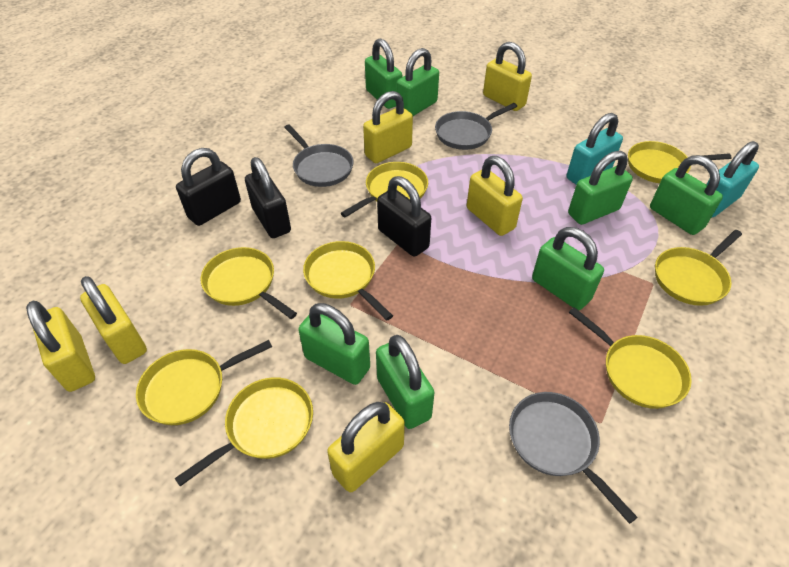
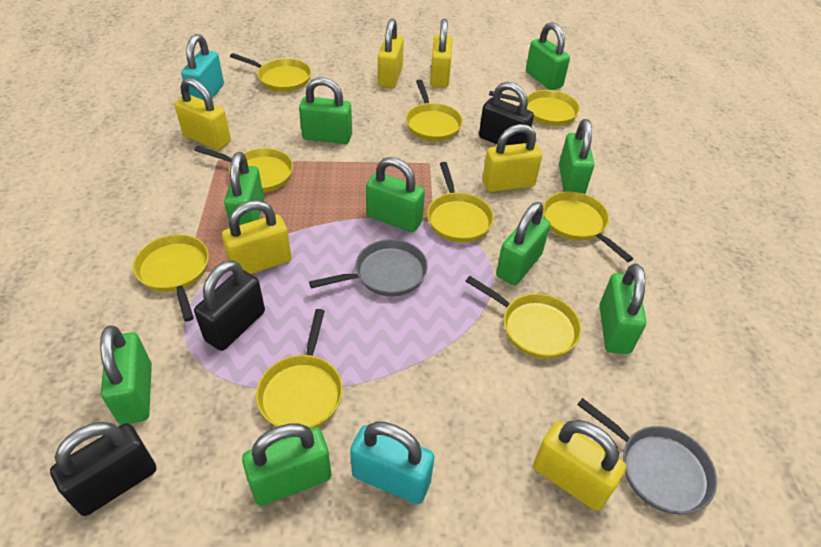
green padlock: [298,303,370,385] [365,38,402,109] [376,335,435,429] [397,48,439,116] [532,227,604,310] [568,151,633,225] [650,155,723,235] = 7 -> [100,325,152,424] [224,152,264,225] [242,423,331,506] [299,77,352,144] [366,157,425,232] [496,202,550,285] [526,22,570,90] [559,119,594,194] [599,263,646,354] = 9
grey pan: [284,124,353,187] [435,103,517,150] [509,392,638,524] = 3 -> [309,239,428,296] [577,398,717,514] = 2
yellow pan: [136,340,272,425] [175,377,313,486] [201,247,297,319] [303,241,393,321] [341,162,428,218] [569,307,692,409] [628,141,732,183] [655,230,742,306] = 8 -> [133,234,209,322] [194,146,293,193] [230,53,311,92] [256,309,343,428] [406,79,463,141] [427,162,494,242] [465,276,581,359] [489,90,580,126] [543,191,634,262] = 9

